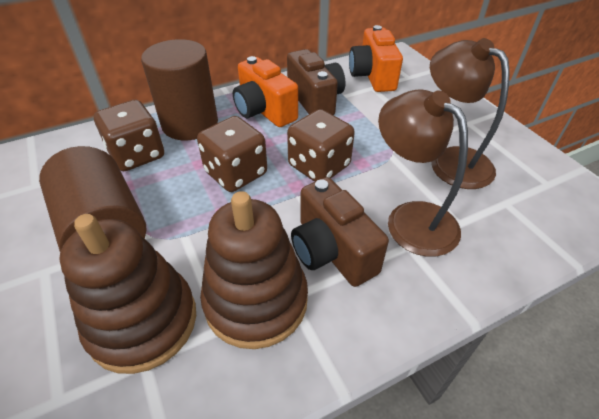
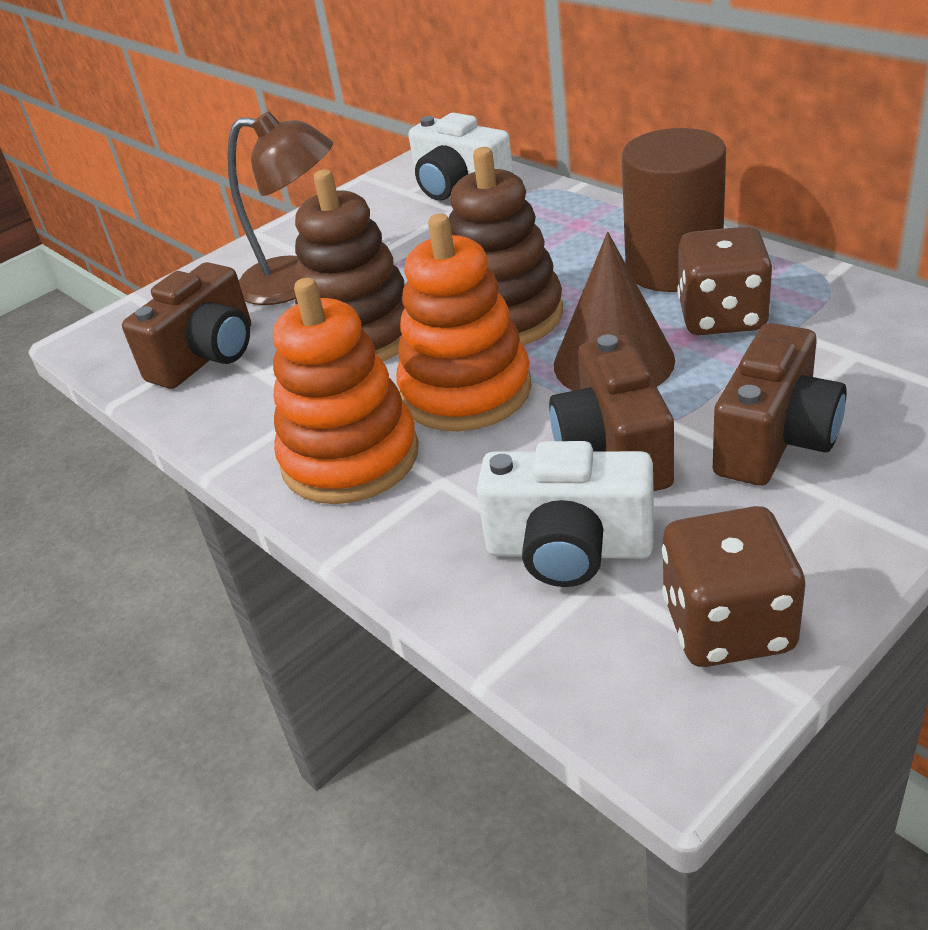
brown camera: [287,49,345,115] [291,177,389,287] = 2 -> [122,262,251,389] [549,334,674,491] [713,323,847,486] = 3
brown cone: none = 0 -> [554,232,675,391] = 1
brown cylinder: [39,146,147,252] [141,39,218,140] = 2 -> [622,128,726,292] = 1
brown dice: [94,100,164,171] [197,116,267,192] [287,109,355,182] = 3 -> [662,506,805,667] [677,226,773,335] = 2
brown lamp: [378,89,468,257] [430,38,510,189] = 2 -> [227,111,333,305] = 1
orange camera: [233,56,298,127] [349,25,403,92] = 2 -> none = 0
orange stacking toy: none = 0 -> [273,278,419,504] [396,214,532,431] = 2
white camera: none = 0 -> [409,113,513,200] [476,441,654,587] = 2

